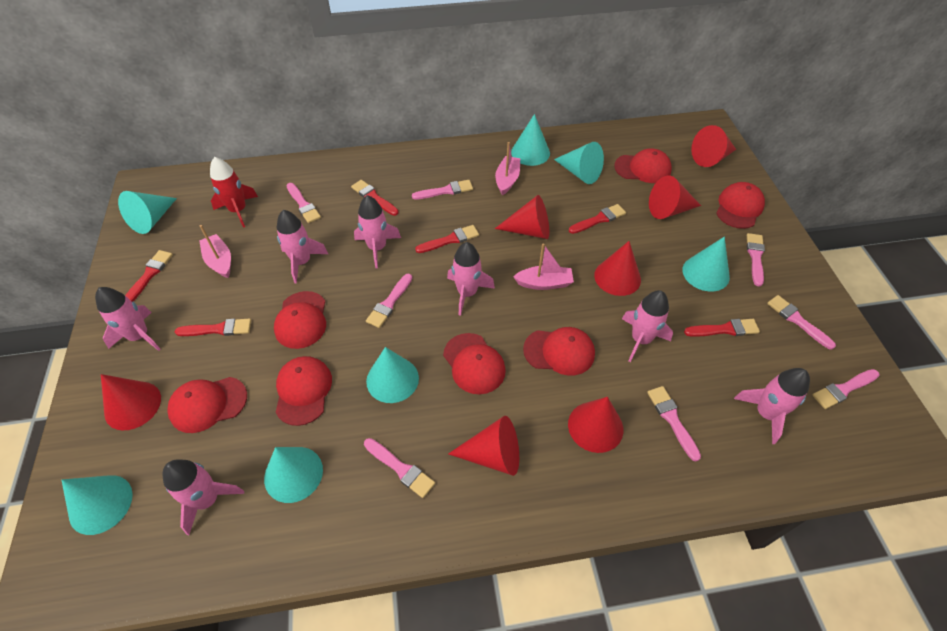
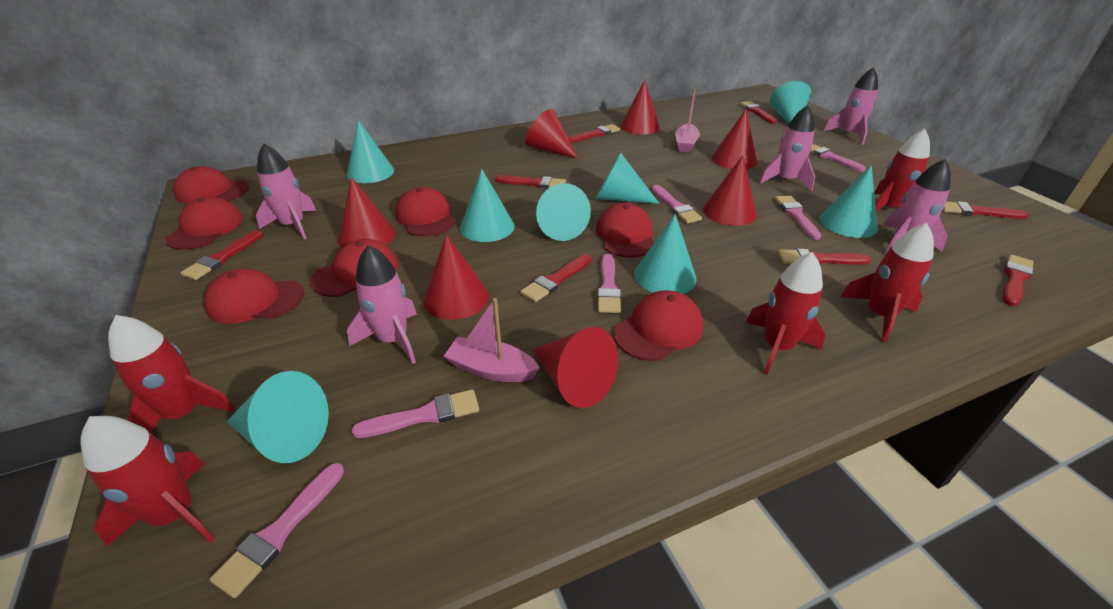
pink boat: [199,225,231,278] [495,142,520,195] [513,243,574,290] = 3 -> [444,298,540,382] [675,89,700,152] = 2
pink brush: [286,183,321,223] [364,438,435,498] [366,274,412,328] [412,180,473,200] [647,386,701,461] [747,233,765,286] [767,295,836,349] [812,369,880,409] = 8 -> [210,463,344,598] [352,389,479,438] [597,254,621,313] [652,185,702,224] [775,196,821,240] [810,143,866,172] = 6
pink rocket: [95,287,160,351] [162,459,244,535] [277,210,328,283] [354,195,401,268] [447,242,495,316] [622,290,673,362] [734,368,810,444] = 7 -> [256,143,316,240] [347,245,417,364] [759,105,815,191] [823,67,878,145] [883,159,951,255] = 5
red brush: [125,250,173,302] [175,318,251,336] [351,180,399,216] [415,225,479,253] [569,204,626,234] [684,319,760,337] = 6 -> [181,230,263,280] [495,175,566,189] [520,254,592,302] [568,124,620,143] [740,101,777,124] [778,249,871,265] [943,201,1028,219] [1003,254,1034,306] = 8
red rocket: [210,157,258,228] = 1 -> [81,416,215,547] [108,315,235,433] [746,252,826,375] [841,223,934,342] [874,129,930,212] = 5
turquoise cone: [62,475,133,535] [118,191,177,234] [264,447,323,503] [366,347,419,403] [511,114,550,166] [554,142,604,184] [683,237,730,292] = 7 -> [226,371,329,463] [347,120,394,183] [460,169,515,242] [536,183,591,241] [596,152,660,204] [634,214,697,294] [770,81,811,124] [819,165,878,238] = 8

